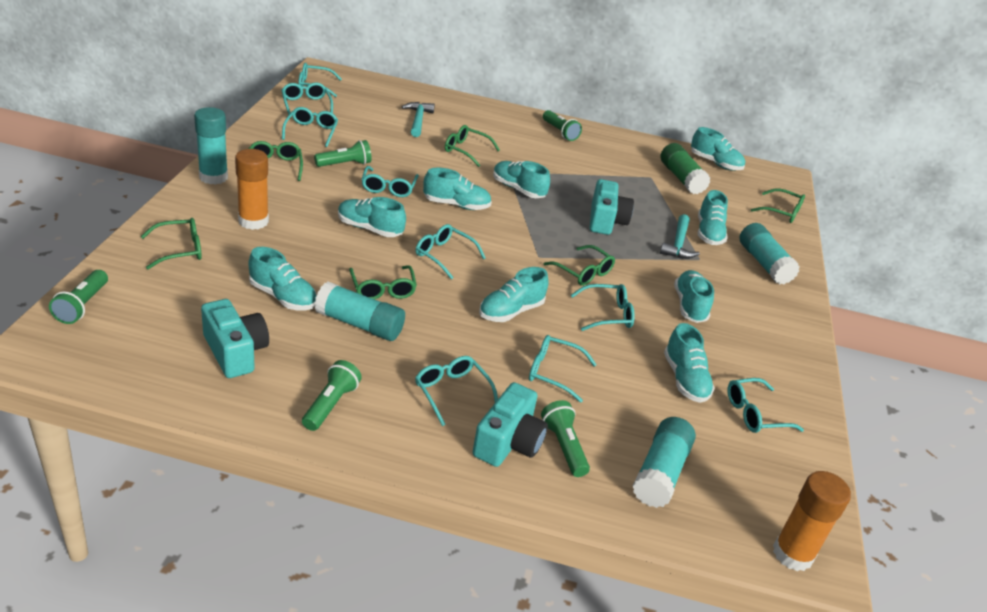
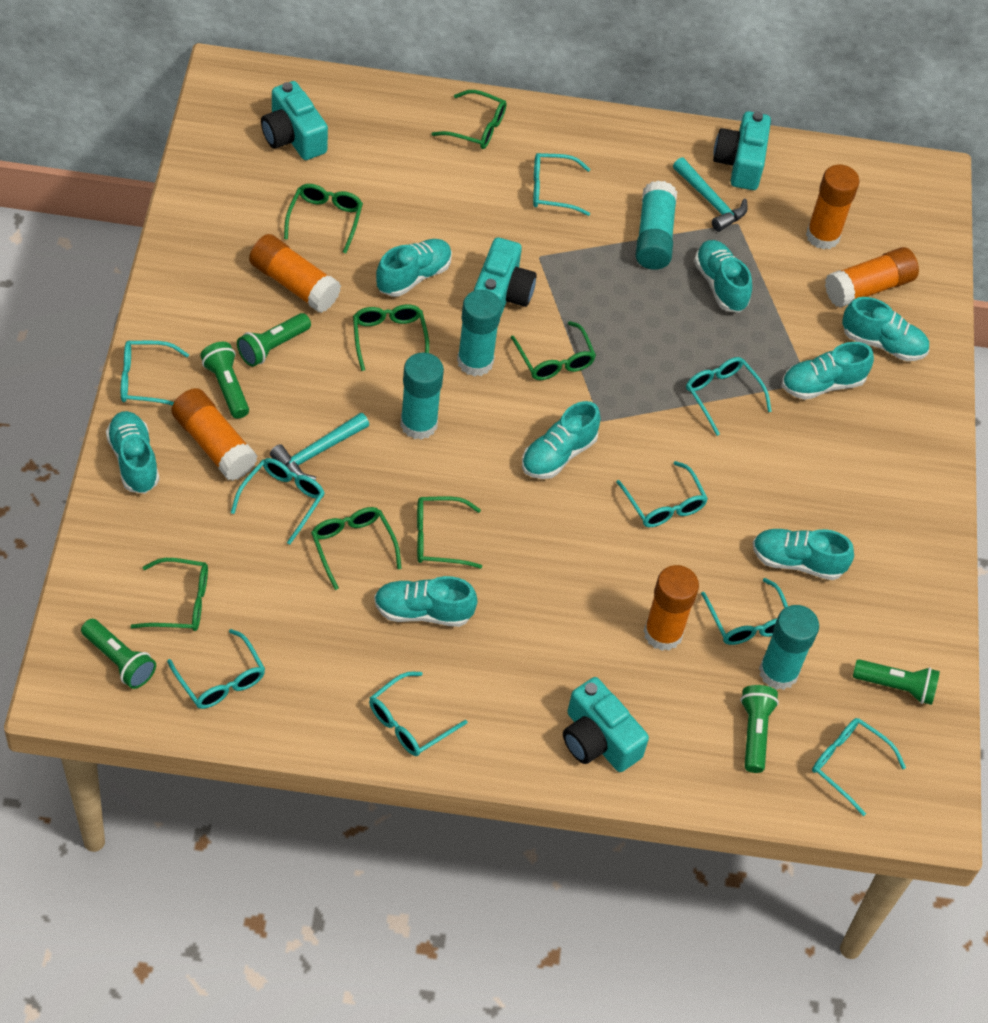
green glasses: [141,218,202,269] [249,141,303,181] [349,265,417,299] [445,125,500,167] [543,245,615,286] [751,188,805,223] = 6 -> [130,558,208,631] [284,184,363,253] [311,507,402,590] [353,304,429,371] [417,496,482,569] [431,90,507,149] [511,321,596,380] = 7
green glue stick: [661,143,710,194] = 1 -> none = 0
orange glue stick: [235,149,269,230] [773,471,851,571] = 2 -> [171,388,257,481] [249,234,341,313] [644,565,699,651] [806,165,859,250] [825,247,919,308] = 5
turquoise camera: [201,299,269,378] [473,382,548,467] [590,179,634,235] = 3 -> [261,81,328,160] [474,237,537,318] [563,677,649,772] [713,111,771,190] = 4
turquoise shoe: [249,247,317,310] [338,197,406,237] [423,168,492,210] [479,267,549,322] [493,161,550,198] [664,323,715,403] [674,270,714,323] [691,127,745,171] [698,190,728,245] = 9 -> [106,411,159,494] [374,576,477,627] [376,239,452,297] [522,401,601,479] [694,240,752,312] [753,529,854,580] [782,342,874,400] [842,297,929,361] = 8

